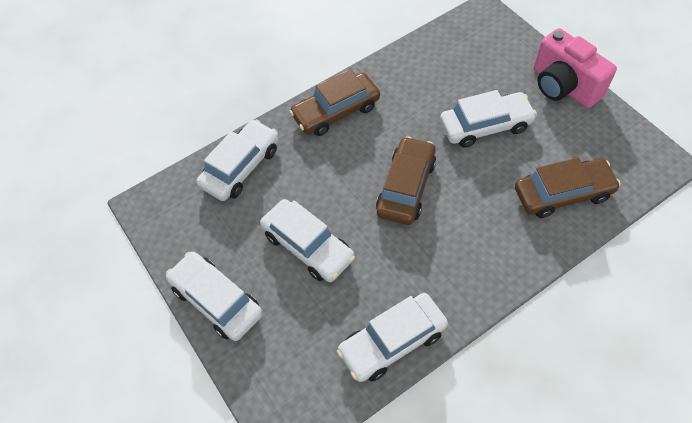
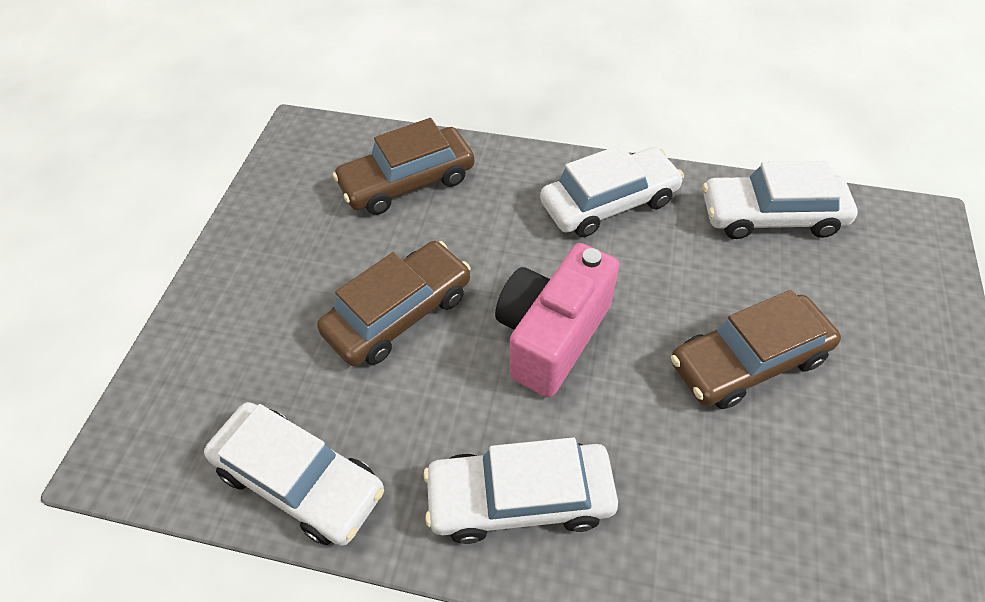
white car: [166,252,263,341] [197,119,279,201] [260,199,355,282] [337,293,448,382] [440,90,537,148] = 5 -> [204,402,384,546] [423,437,618,544] [540,145,684,237] [703,161,858,239] = 4

